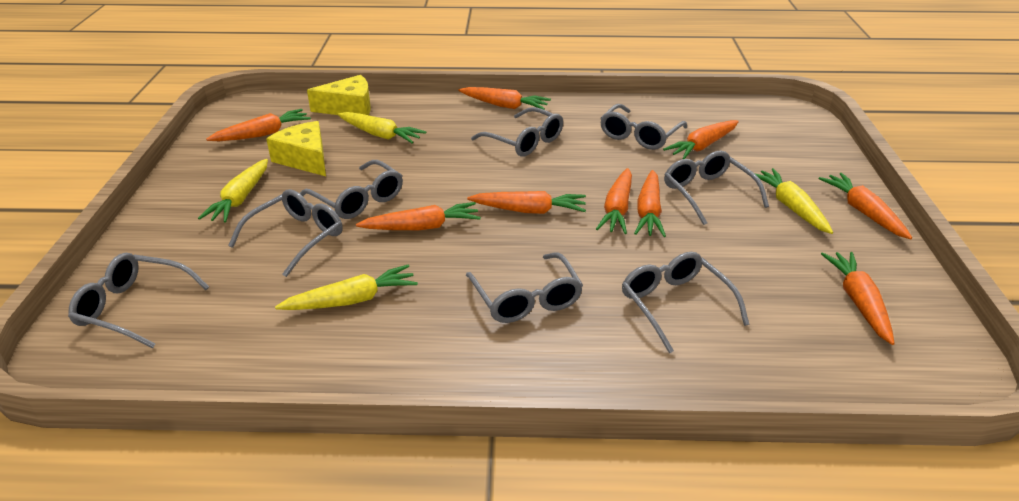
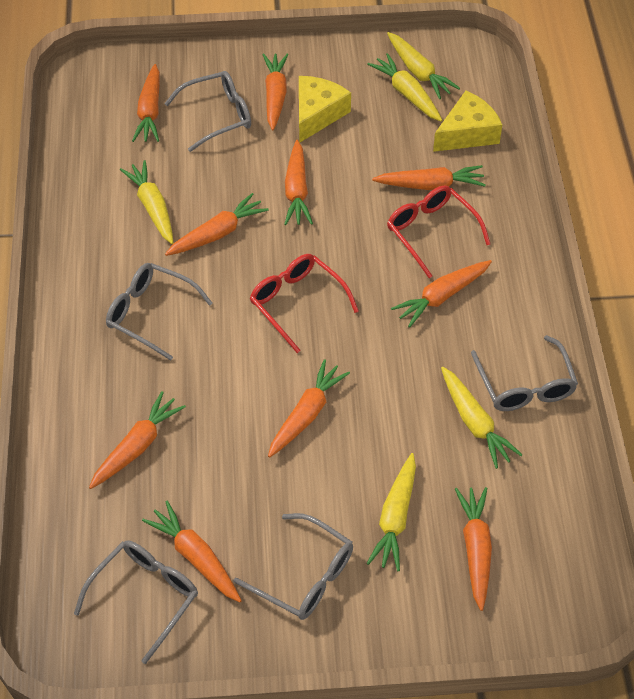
grey glasses: [68,253,209,348] [228,189,342,277] [300,160,403,219] [466,252,583,323] [471,107,563,157] [600,104,687,150] [622,252,749,353] [664,151,769,225] = 8 -> [74,540,198,664] [106,263,213,361] [164,71,251,152] [233,513,353,620] [471,335,578,411] = 5
orange carrot: [206,109,311,141] [356,202,481,230] [458,87,551,110] [467,191,586,214] [596,168,632,234] [634,170,666,237] [663,120,739,159] [818,173,912,239] [821,252,895,345] = 9 -> [89,391,186,489] [132,64,160,142] [142,501,242,603] [165,193,269,256] [262,53,289,131] [268,359,350,458] [284,140,313,225] [372,165,486,190] [391,260,492,328] [455,487,492,611] = 10
red glasses: none = 0 -> [250,254,359,353] [387,185,490,278] = 2
yellow carrot: [198,159,268,223] [275,265,418,310] [337,112,426,144] [754,168,833,234] = 4 -> [120,160,173,244] [367,53,442,122] [367,453,416,571] [387,32,460,99] [441,367,523,469] = 5

